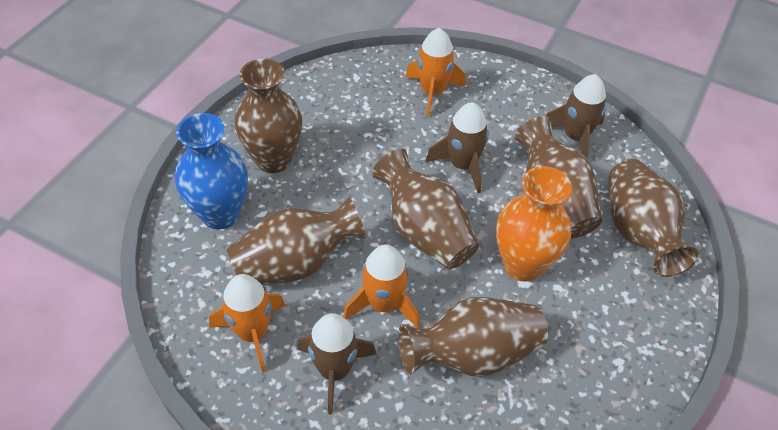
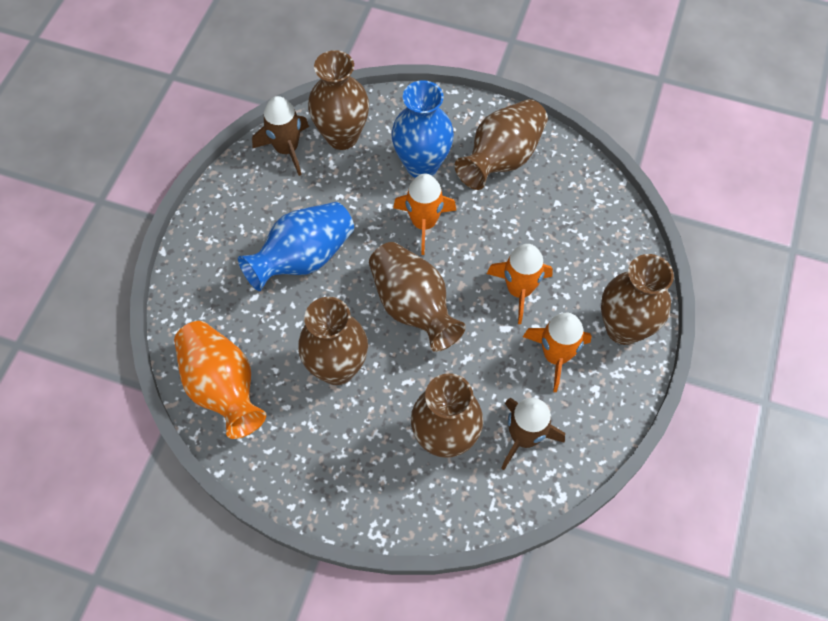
blue vase: [175,113,248,230] = 1 -> [238,202,354,291] [391,80,454,178] = 2
brown rocket: [297,313,377,414] [425,102,489,193] [546,74,606,158] = 3 -> [252,96,309,176] [501,398,565,470] = 2

